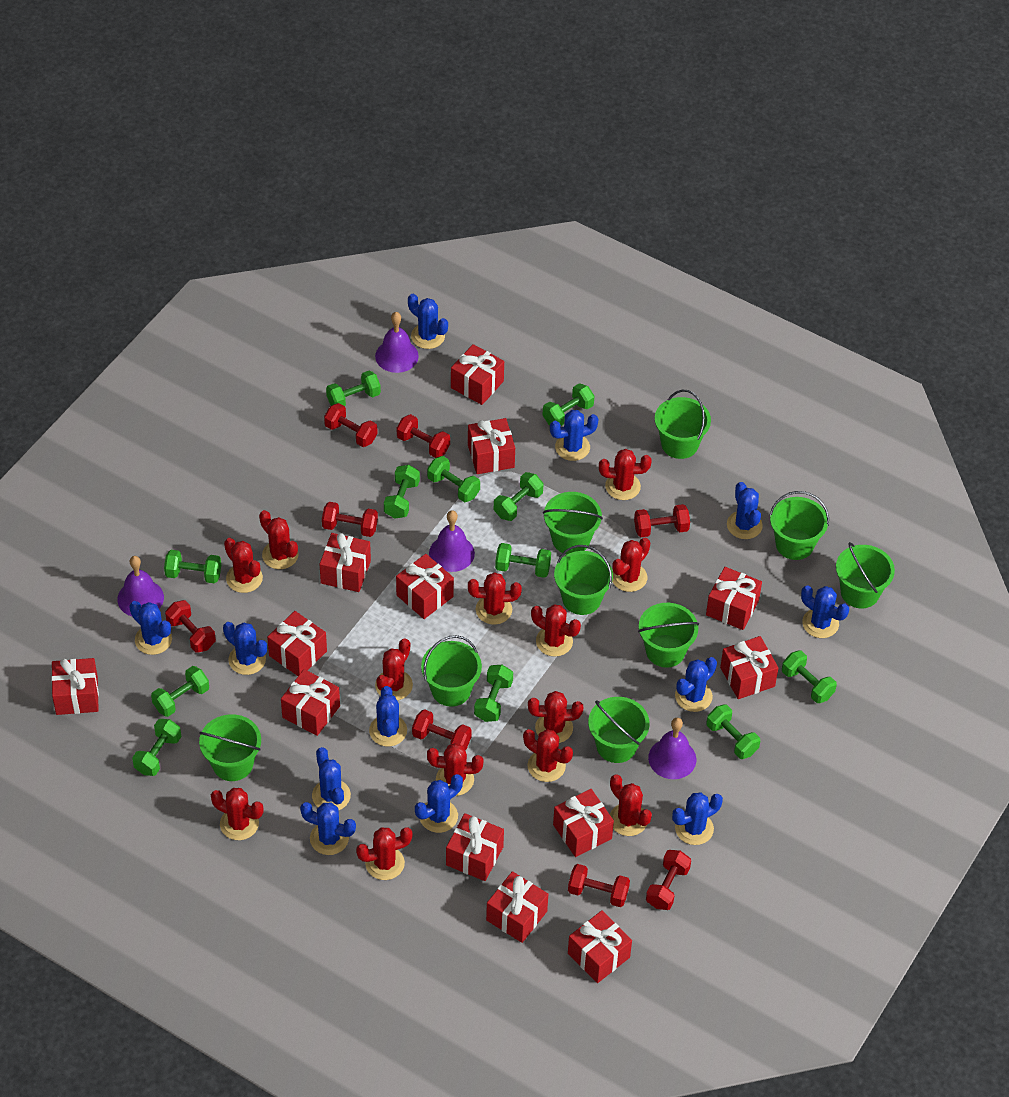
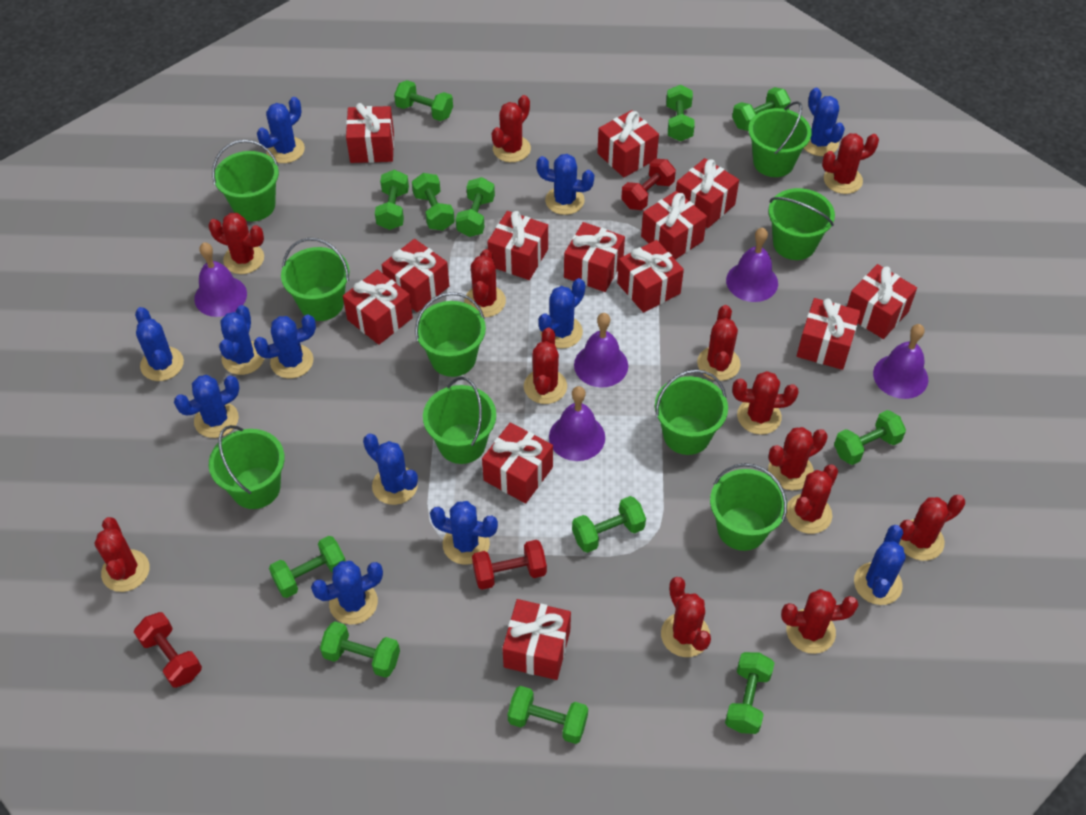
purple bell: [117,556,164,616] [375,312,419,373] [429,510,475,572] [648,718,696,779] = 4 -> [194,242,247,317] [549,386,605,461] [574,313,628,388] [726,228,778,302] [873,324,928,399] = 5
red dumbbell: [165,600,216,653] [322,502,378,537] [324,403,377,447] [397,414,450,458] [412,709,472,750] [568,864,630,907] [634,504,690,537] [646,850,691,910] = 8 -> [134,612,202,688] [472,540,547,590] [621,159,676,210] = 3

